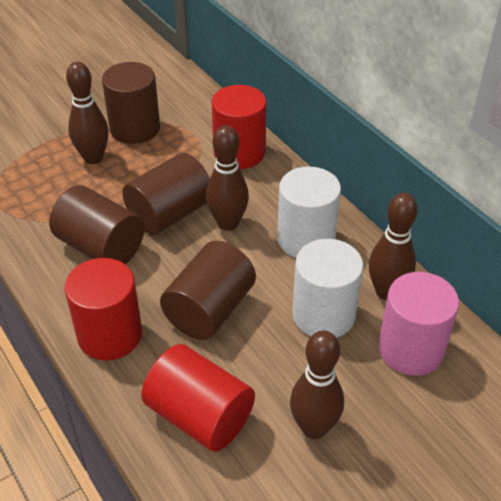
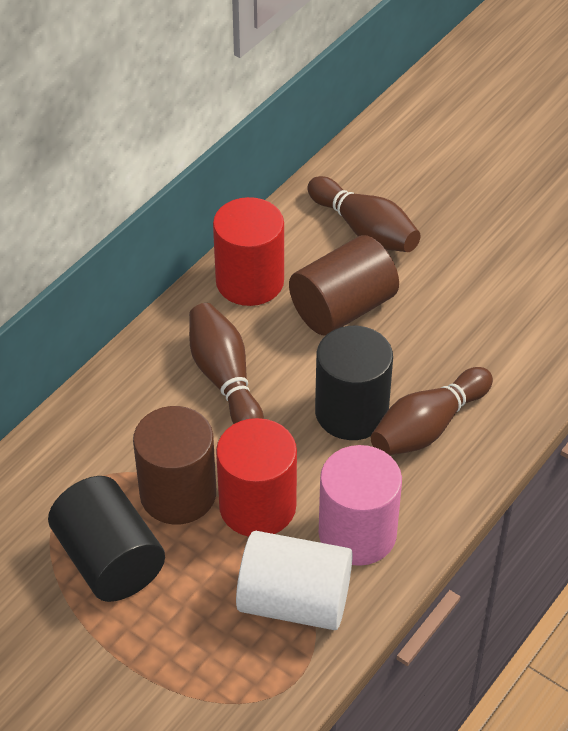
black cylinder: none = 0 -> [48,476,165,602] [315,326,393,440] = 2
brown bowling pin: [66,62,109,164] [206,125,249,231] [290,330,344,439] [369,193,418,300] = 4 -> [189,303,264,424] [307,176,420,252] [371,367,493,455] = 3
brown cylinder: [49,185,144,264] [102,62,160,144] [122,153,210,235] [160,241,256,340] = 4 -> [133,406,216,524] [289,235,399,336] = 2
red cylinder: [64,258,142,360] [141,344,255,452] [212,85,266,169] = 3 -> [213,197,284,306] [216,418,297,537] = 2
white cylinder: [277,167,341,258] [292,239,363,338] = 2 -> [236,531,353,630] = 1

